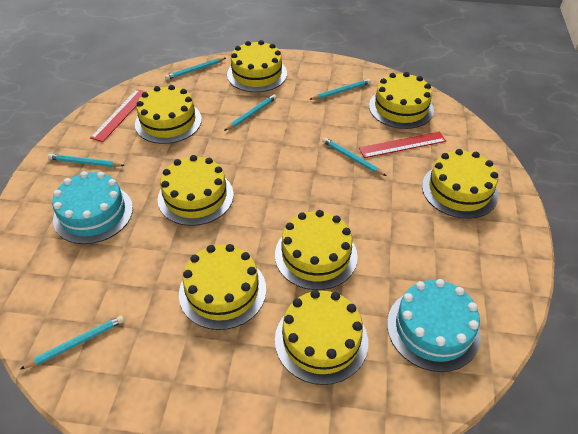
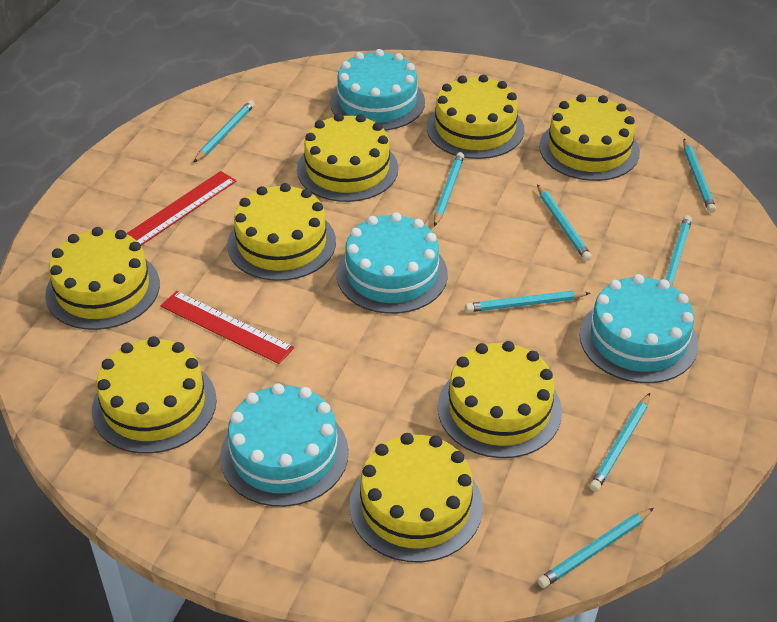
turquoise cake: [52,171,133,244] [387,279,481,372] = 2 -> [220,383,349,507] [330,49,425,131] [336,212,448,314] [579,274,698,383] = 4
turquoise pencil: [20,315,125,369] [48,154,125,167] [165,58,226,80] [224,94,277,131] [309,79,371,100] [322,137,386,176] = 6 -> [193,100,255,163] [434,152,464,227] [465,291,590,312] [537,184,592,261] [537,508,654,588] [589,393,650,492] [665,215,692,286] [683,139,716,213] = 8

